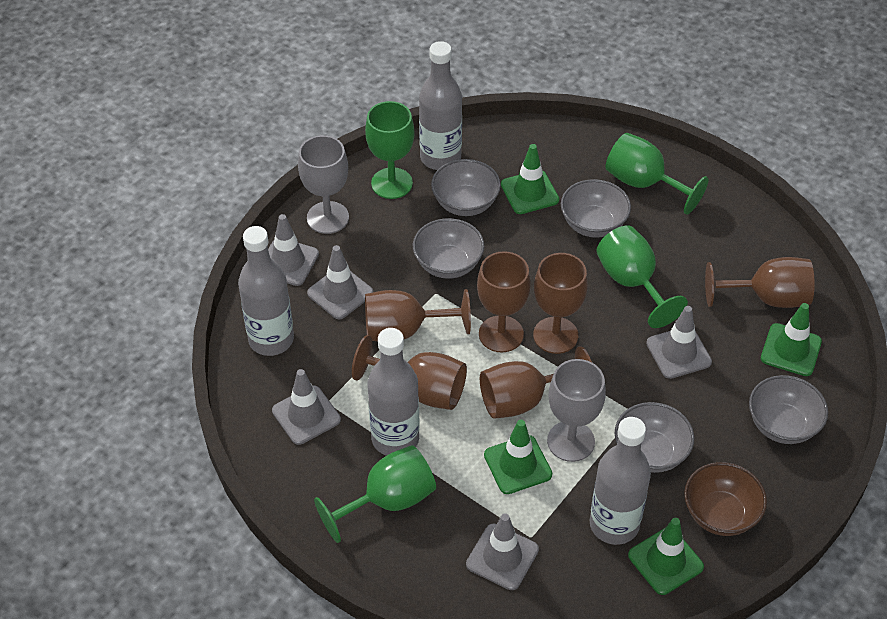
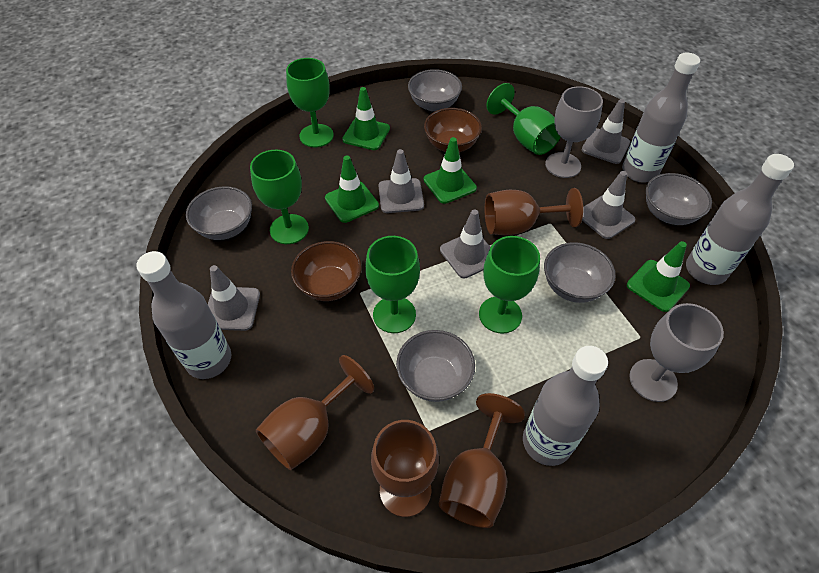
brown bowl: [684,462,767,536] = 1 -> [291,241,362,301] [424,108,482,152] = 2
brown goblet: [352,335,467,410] [365,289,471,341] [477,251,531,352] [480,346,592,419] [533,253,588,354] [705,257,815,308] = 6 -> [256,355,374,470] [371,420,439,517] [439,393,525,528] [485,188,583,235] = 4
green goblet: [314,445,436,543] [365,101,414,199] [596,225,688,328] [606,133,709,215] = 4 -> [250,150,309,244] [286,58,334,147] [365,236,420,333] [479,236,540,334] [486,83,560,155] = 5

